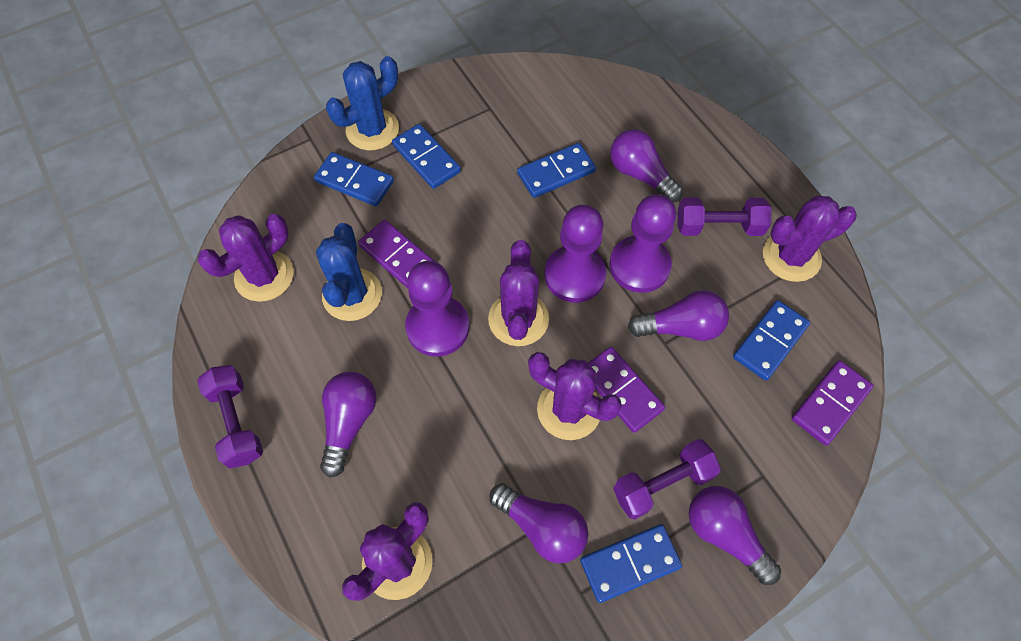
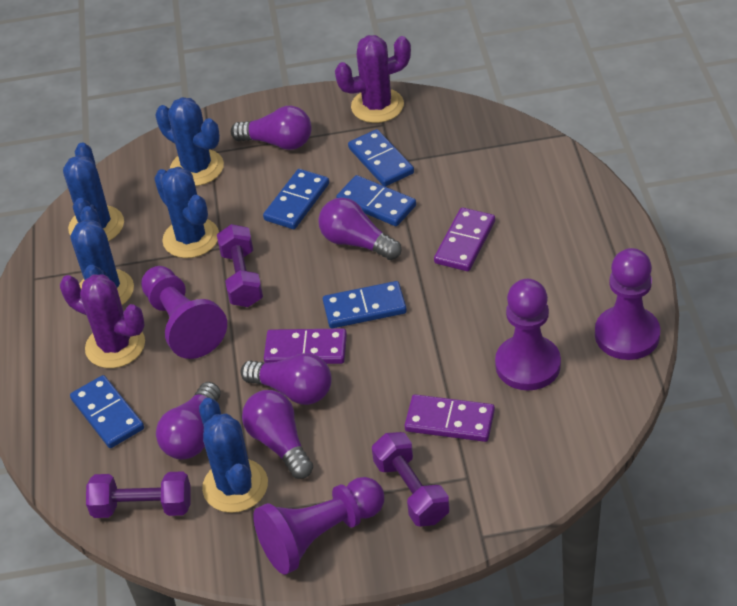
blue cactus: [316,223,382,321] [326,56,399,150] = 2 -> [63,143,124,241] [70,206,134,305] [154,167,219,258] [155,97,224,186] [199,398,268,513] = 5
purple cactus: [198,214,294,302] [342,502,433,601] [488,240,549,346] [528,352,622,440] [763,196,857,282] = 5 -> [60,274,145,368] [335,35,411,123] = 2
purple pawn: [405,261,469,357] [545,205,606,303] [609,194,676,293] = 3 -> [141,266,227,359] [253,477,384,575] [495,279,561,391] [595,248,660,360] = 4

